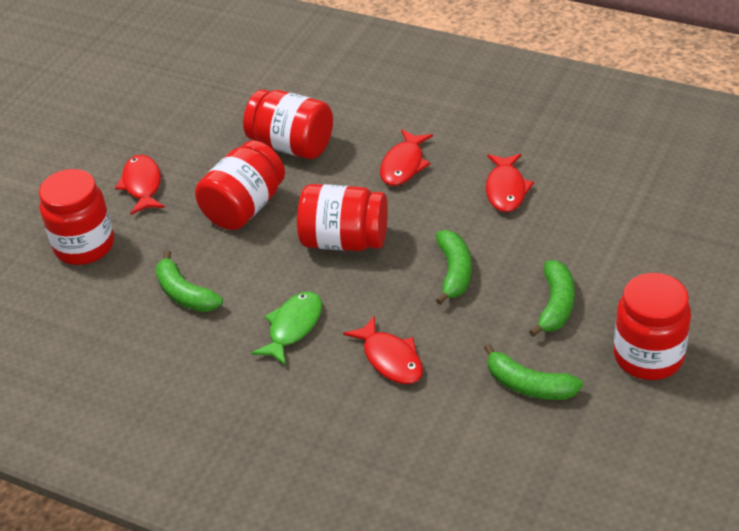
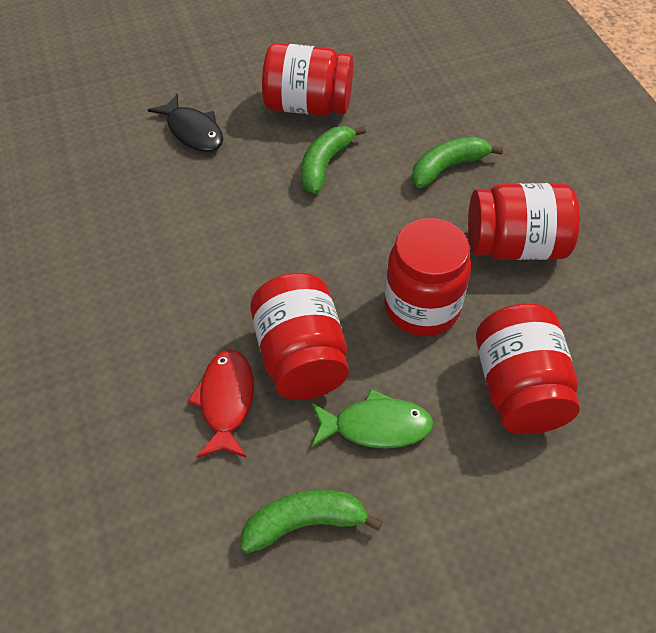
black fish: none = 0 -> [148,94,223,152] = 1
green banana: [155,250,223,312] [436,230,471,305] [484,344,583,400] [529,260,575,337] = 4 -> [241,490,383,553] [301,126,366,194] [412,137,503,188] = 3
red fish: [115,155,165,215] [343,315,423,384] [380,129,433,186] [486,153,534,212] = 4 -> [187,350,254,458] = 1

